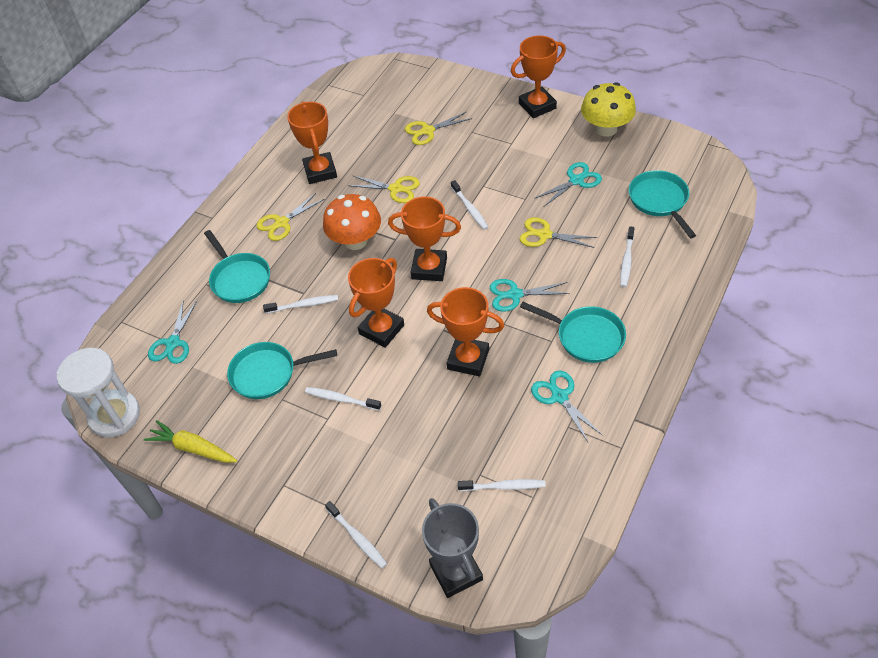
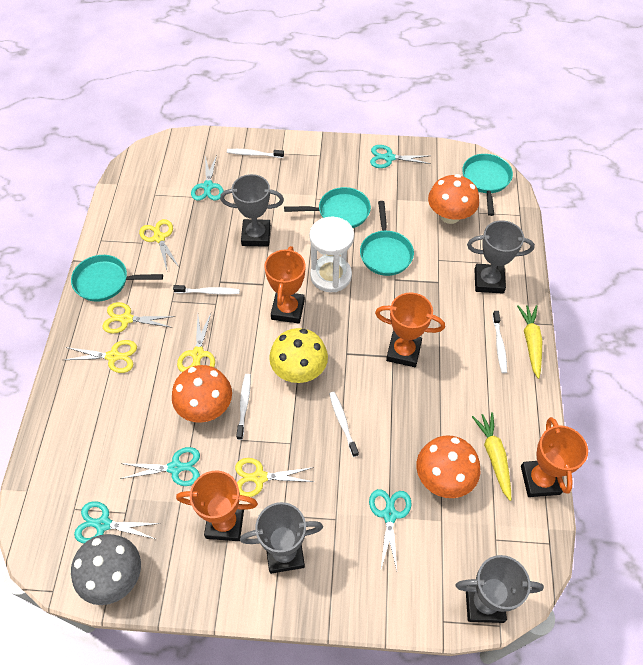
grey mushroom: none = 0 -> [71,534,141,605] = 1
grey trophy: [422,498,483,598] = 1 -> [220,174,284,247] [240,502,323,574] [456,555,544,623] [467,220,535,294] = 4
orange mushroom: [323,194,381,250] = 1 -> [172,365,232,423] [416,435,480,498] [428,174,479,224] = 3
orange trophy: [287,101,337,184] [348,258,404,348] [388,197,461,281] [427,287,504,376] [511,35,566,118] = 5 -> [176,471,258,541] [264,246,305,324] [375,292,445,367] [521,417,588,497] = 4
turquoise scissors: [148,300,197,364] [490,279,570,312] [531,371,602,442] [534,162,602,206] = 4 -> [74,501,160,543] [120,447,200,486] [191,155,224,201] [369,489,411,570] [370,145,431,168] = 5
white toothbrush: [263,295,338,314] [305,387,381,411] [325,501,387,568] [451,180,488,230] [458,479,546,491] [620,227,635,287] = 6 -> [173,285,240,295] [227,149,284,158] [236,374,251,440] [329,392,359,457] [492,311,507,373] = 5
yellow carrot: [144,420,237,463] = 1 -> [472,412,511,501] [517,305,542,379] = 2
yellow scissors: [256,193,324,241] [348,175,420,203] [405,112,472,145] [520,217,597,248] = 4 -> [64,340,137,373] [102,302,175,334] [139,219,179,270] [177,313,215,372] [235,458,314,497] = 5

